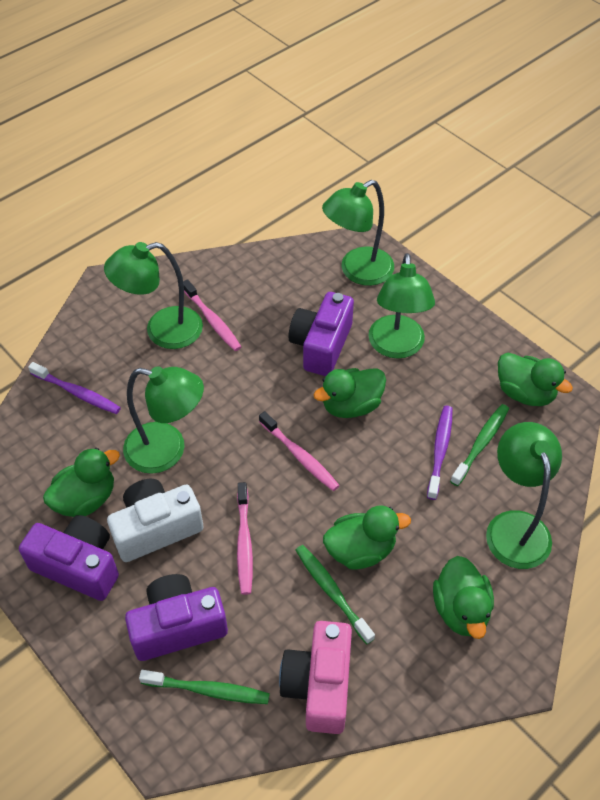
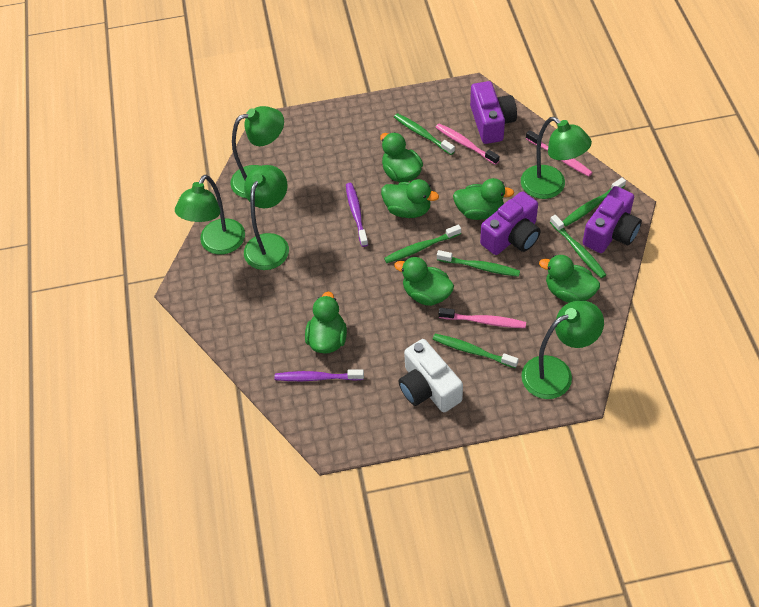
green duck: [43,448,120,517] [314,368,386,418] [323,505,411,569] [433,556,494,639] [498,353,573,406] = 5 -> [305,291,347,354] [380,132,423,182] [381,179,439,218] [394,257,454,306] [453,178,514,220] [539,255,600,303] = 6
green toothbrush: [139,670,270,704] [296,545,375,644] [450,404,509,486] = 3 -> [384,225,461,263] [394,113,455,155] [433,334,519,368] [437,250,520,277] [550,215,606,278] [562,177,626,226] = 6
pink camera: [279,621,352,734] = 1 -> none = 0

